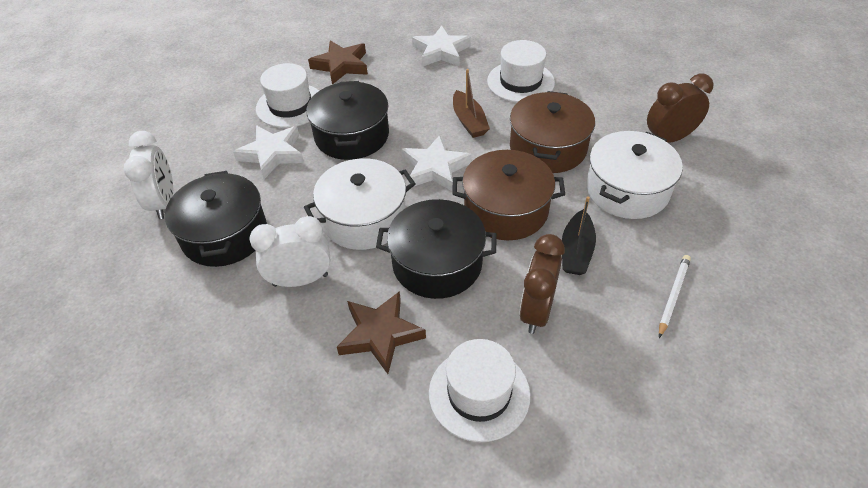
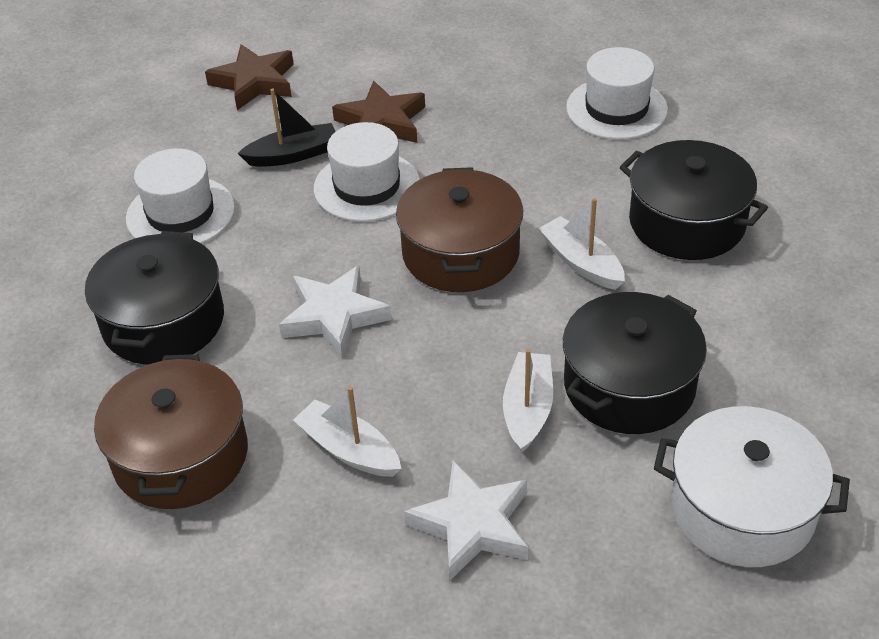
brown boat: [453,69,490,138] = 1 -> none = 0
brown clock: [519,234,565,334] [647,74,714,143] = 2 -> none = 0
white boat: none = 0 -> [293,386,401,477] [503,349,553,452] [538,198,625,290] = 3
white clock: [123,131,173,219] [249,216,330,287] = 2 -> none = 0
white pencil: [659,255,691,338] = 1 -> none = 0
white pot: [304,158,415,250] [586,131,683,219] = 2 -> [654,406,850,567] = 1
white star: [233,125,304,179] [402,135,472,192] [412,25,471,67] = 3 -> [279,265,391,358] [404,460,528,580] = 2

